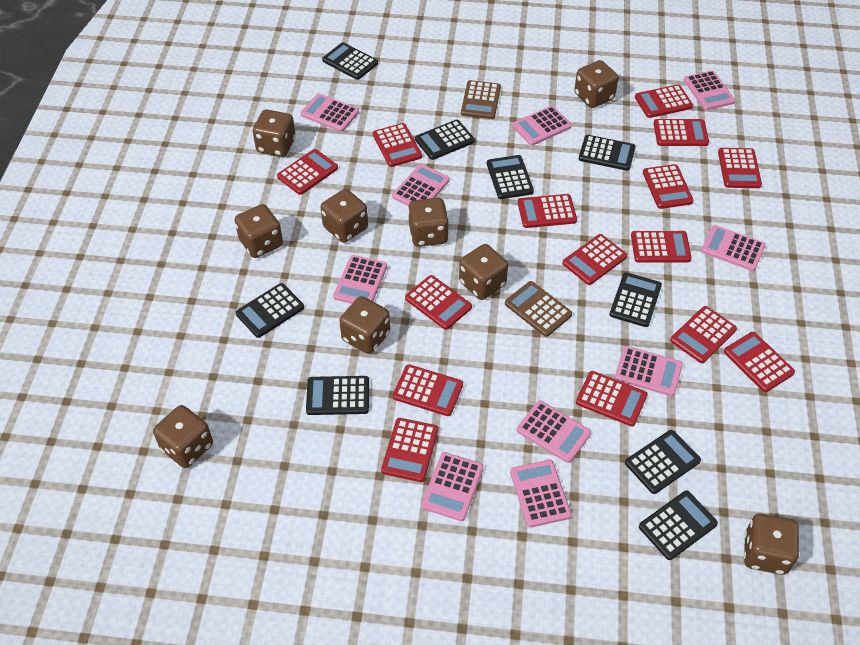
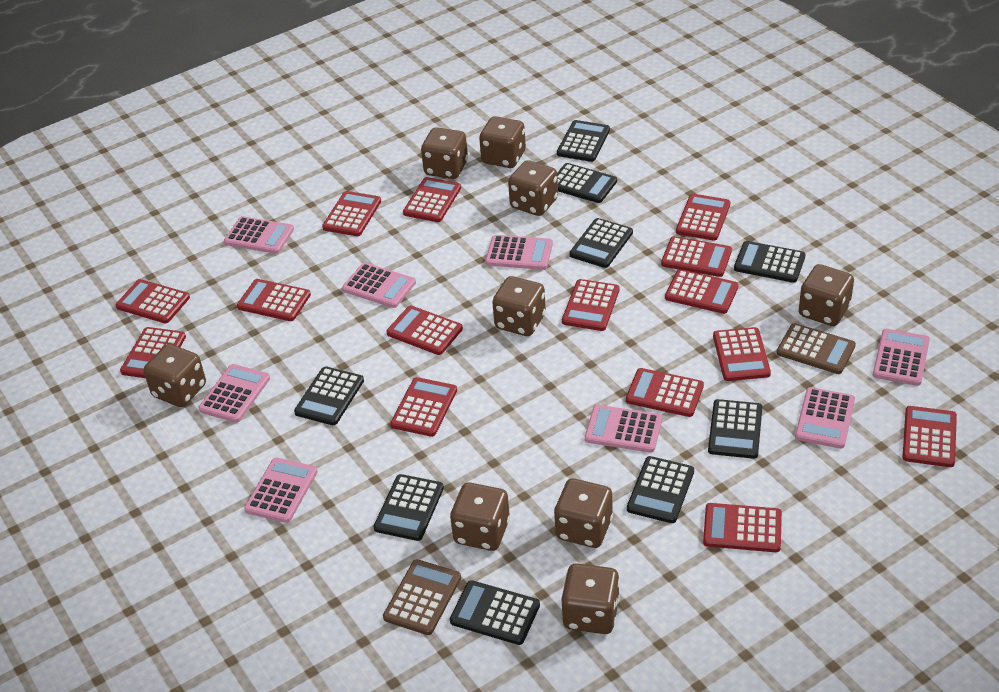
pink calculator: [300,94,359,132] [333,255,387,304] [392,164,450,206] [421,452,483,521] [510,460,571,528] [512,106,572,146] [517,400,591,463] [615,346,683,396] [684,70,735,110] [701,225,766,271] = 10 -> [198,364,270,423] [224,216,294,254] [244,457,318,523] [342,263,416,308] [485,235,553,270] [585,405,662,453] [795,387,855,449] [873,329,930,386] = 8

